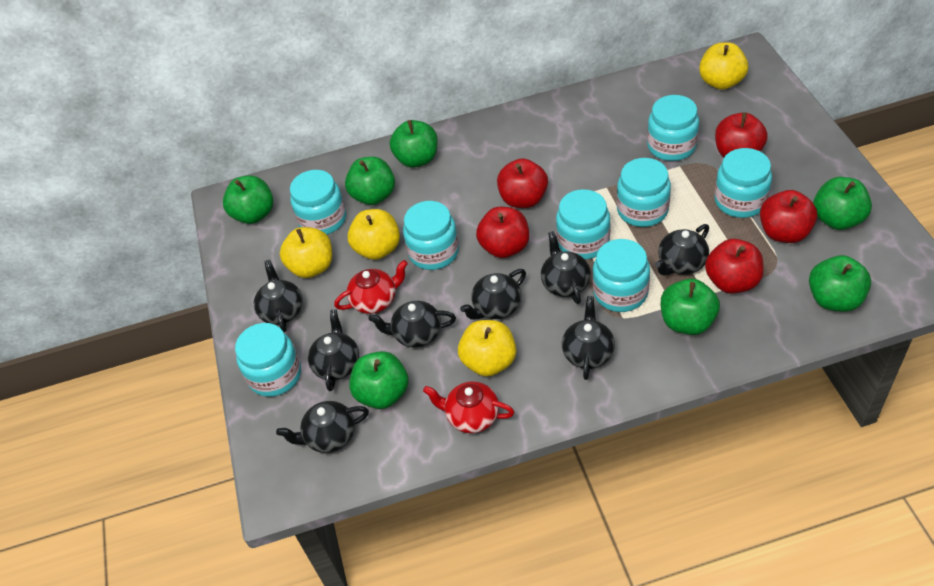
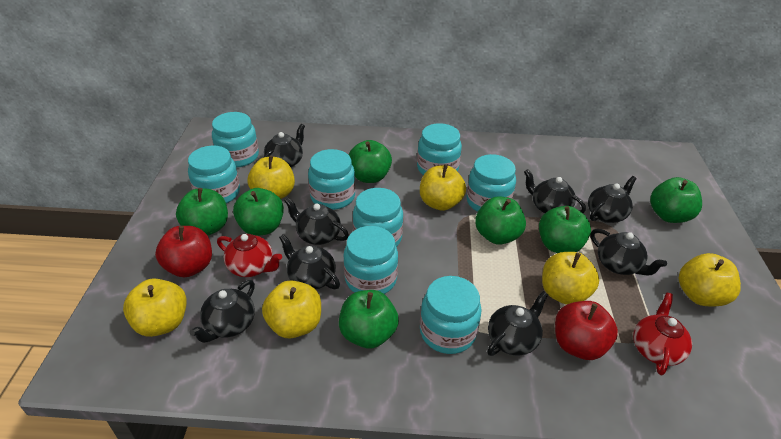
red apple: [476,207,529,258] [497,158,548,208] [705,239,763,294] [715,112,768,157] [760,190,817,243] = 5 -> [155,226,212,277] [555,301,618,360] = 2
yellow apple: [280,227,332,278] [347,209,400,260] [458,320,516,377] [699,42,748,90] = 4 -> [123,278,187,337] [248,156,295,199] [262,280,321,338] [420,164,466,211] [542,252,599,305] [679,253,741,306] = 6

